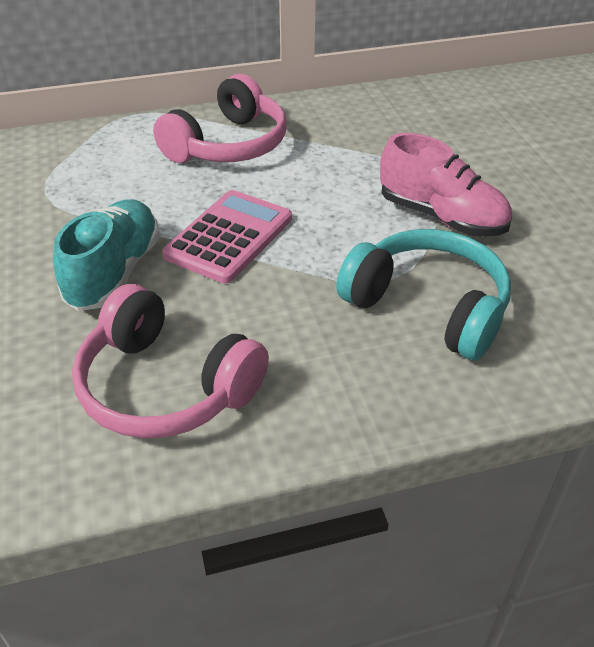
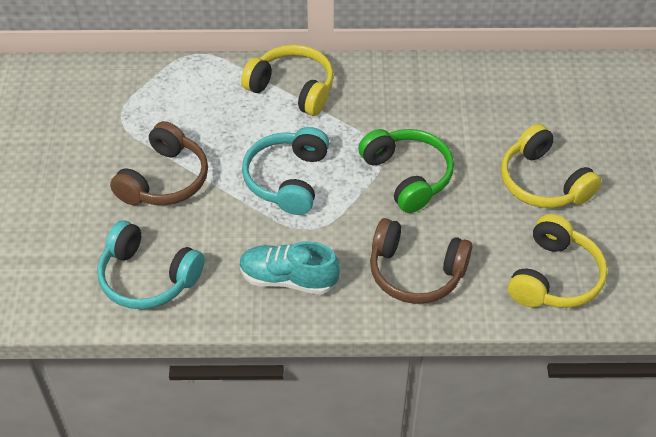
brown headphones: none = 0 -> [110,121,208,205] [370,218,472,304] = 2
green headphones: none = 0 -> [358,129,454,213] = 1
pink calculator: [162,190,292,284] = 1 -> none = 0
pink headphones: [72,284,269,439] [153,74,287,163] = 2 -> none = 0
pink shoe: [380,133,512,237] = 1 -> none = 0
turquoise headphones: [336,229,511,361] = 1 -> [97,220,205,309] [242,127,329,215] = 2
yellow headphones: none = 0 -> [241,45,334,116] [501,124,602,208] [508,214,607,308] = 3

